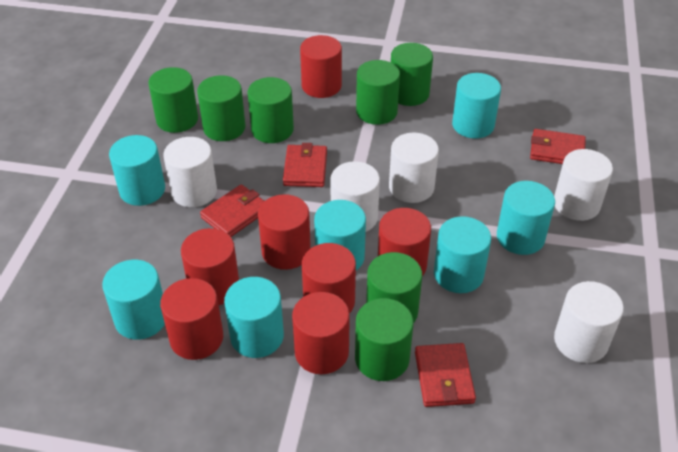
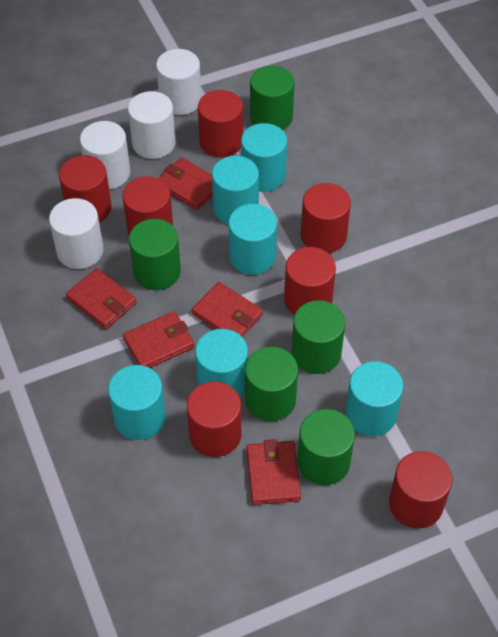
green cylinder: [148,67,198,133] [197,75,245,141] [247,77,294,143] [355,298,413,381] [356,60,400,125] [366,252,422,323] [391,43,433,106] = 7 -> [129,219,181,290] [245,347,298,422] [250,66,294,130] [292,300,345,374] [297,409,355,485] = 5
red wallet: [200,184,264,237] [283,143,327,187] [415,343,476,407] [530,129,586,164] = 4 -> [66,268,136,329] [123,311,195,368] [158,157,213,210] [192,282,263,337] [246,439,301,505] = 5
turquoise cylinder: [102,260,165,340] [109,135,165,206] [224,277,284,358] [314,200,366,270] [434,216,491,293] [452,73,501,139] [497,181,555,255] = 7 -> [108,365,166,440] [195,329,248,397] [212,156,259,224] [229,204,277,275] [241,123,287,192] [345,361,403,437] = 6
white cylinder: [163,137,217,207] [330,161,380,232] [389,133,439,203] [554,149,613,221] [554,281,624,363] = 5 -> [49,198,103,269] [80,121,130,189] [128,91,176,159] [156,49,202,115] = 4

